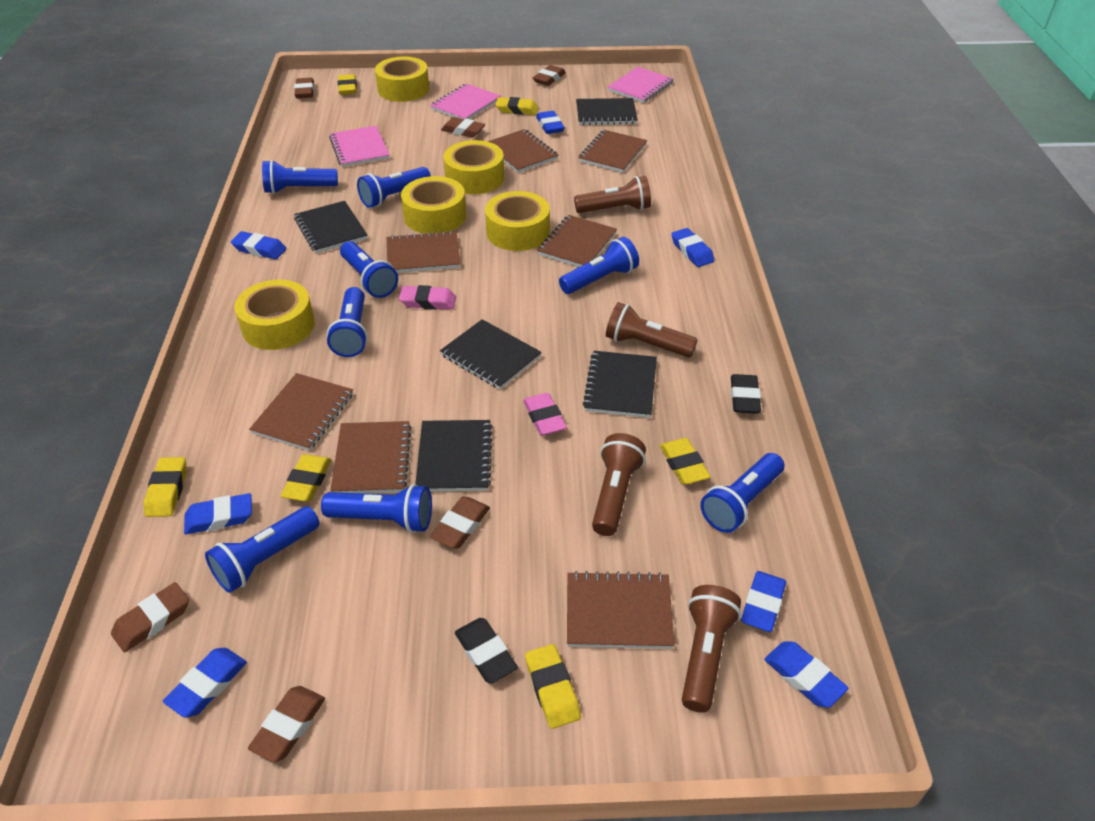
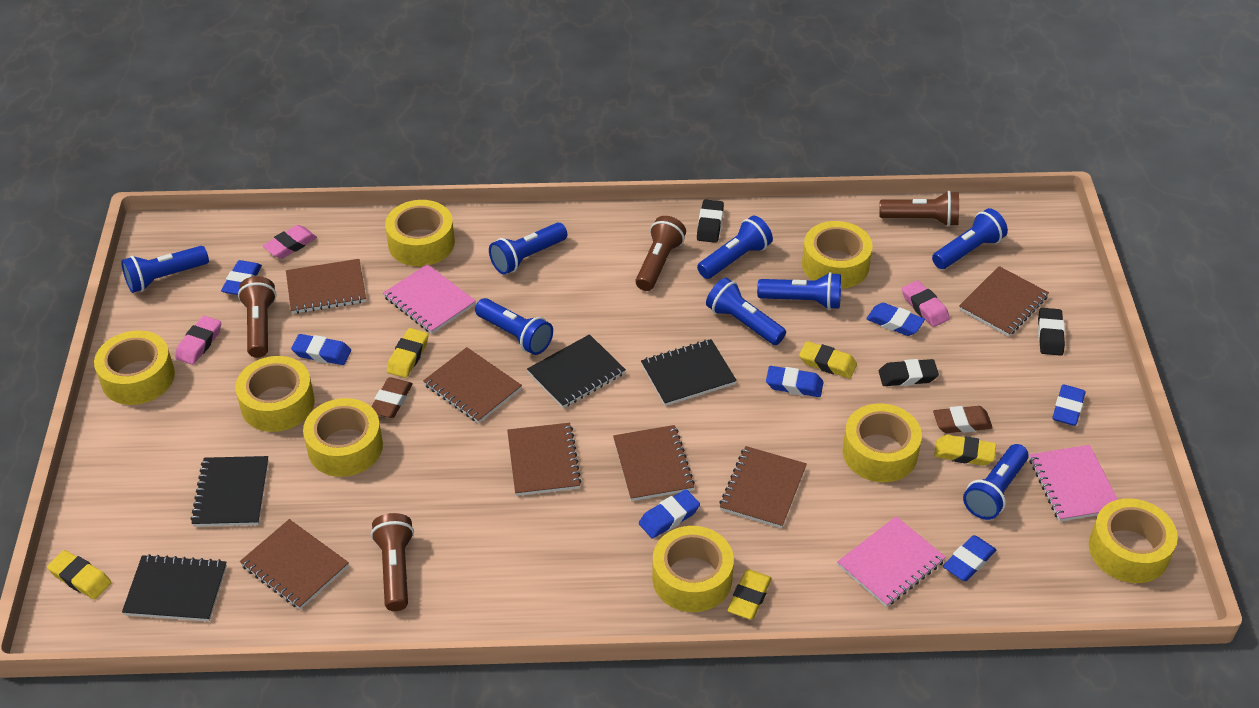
black eraser: [455,618,518,684] [731,374,761,414] = 2 -> [697,199,724,243] [879,359,939,386] [1038,308,1065,356] = 3
black notebook: [294,201,368,253] [415,420,493,492] [440,319,542,389] [576,98,638,125] [583,351,657,418] = 5 -> [122,554,227,621] [190,456,268,527] [527,334,626,408] [641,339,737,406] = 4
brown eraser: [111,582,189,652] [248,686,325,762] [294,78,314,99] [430,496,490,549] [441,117,485,138] [533,65,566,86] = 6 -> [371,377,413,418] [933,406,993,433] = 2
pink eraser: [399,285,456,310] [523,393,567,436] = 2 -> [175,316,221,365] [263,225,317,259] [902,280,950,327] = 3
yellow eraser: [144,457,187,517] [281,454,332,501] [338,74,357,95] [495,97,539,115] [525,644,581,729] [660,438,711,485] = 6 -> [47,550,112,600] [387,328,429,378] [727,570,772,620] [799,341,857,378] [934,435,996,466] = 5
yellow tape: [234,280,315,350] [375,56,429,102] [401,176,466,234] [443,140,504,194] [485,191,550,251] = 5 -> [94,330,175,405] [235,356,315,432] [303,398,383,477] [385,200,455,266] [652,526,734,612] [802,221,873,289] [842,403,922,482] [1089,498,1178,583] = 8

